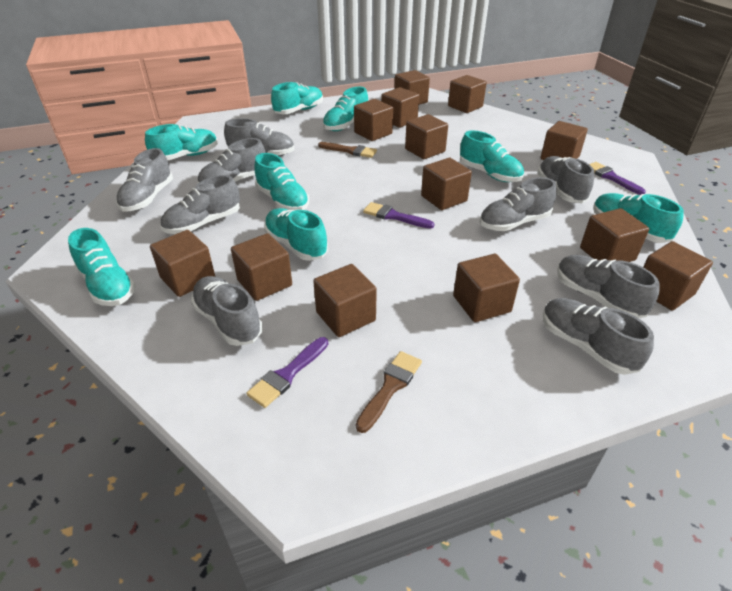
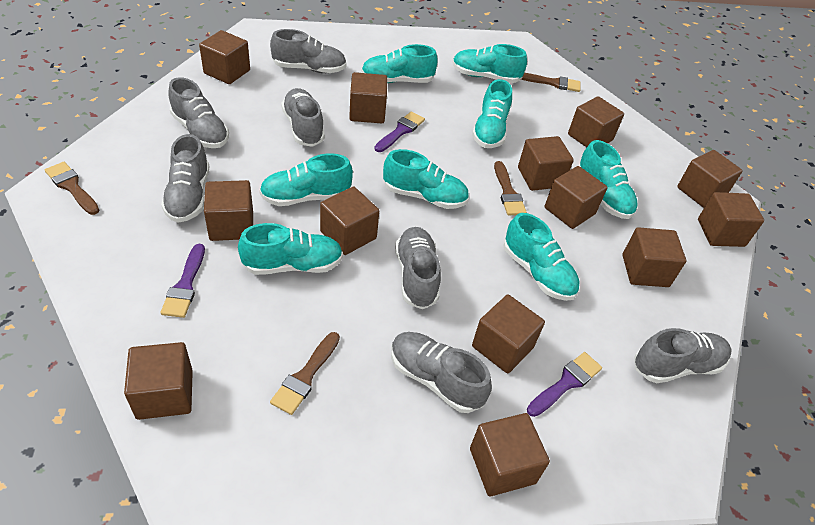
brown brush: [318,142,377,158] [356,351,422,433] = 2 -> [45,162,100,215] [270,332,340,415] [494,161,527,215] [521,73,581,92] = 4
grey shoe: [116,148,173,212] [160,175,240,234] [191,276,263,346] [198,138,266,183] [224,118,294,156] [479,177,557,231] [537,156,594,203] [543,298,654,375] [557,255,660,318] = 9 -> [161,134,209,223] [168,77,229,148] [270,29,346,73] [281,88,325,147] [391,332,492,413] [395,227,441,309] [634,328,732,383] = 7

